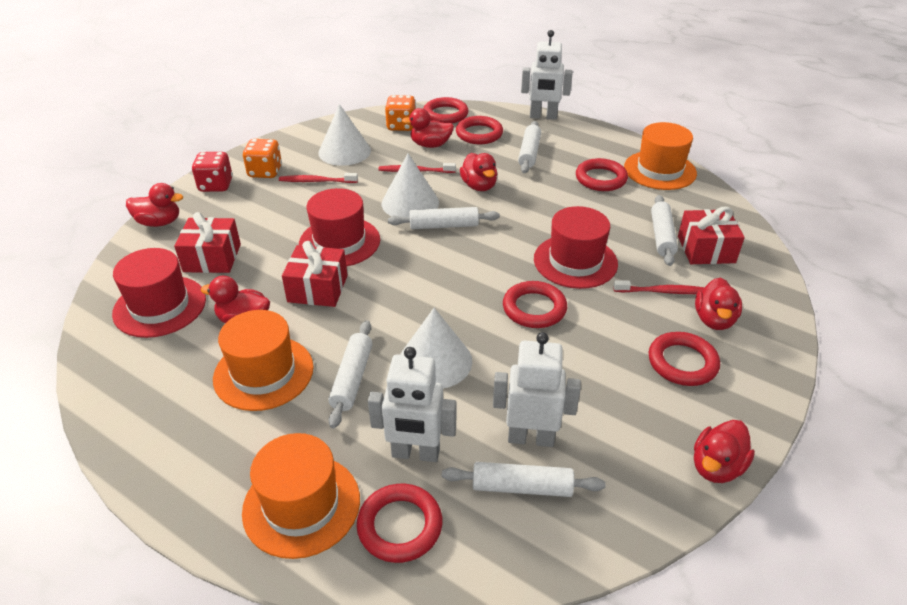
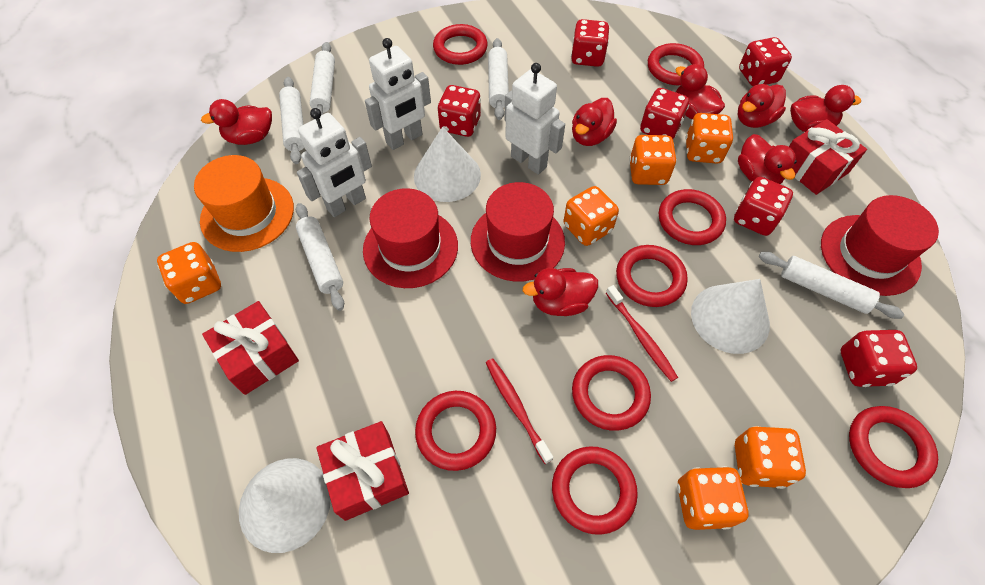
orange dice: [243,139,282,178] [385,95,416,131] = 2 -> [157,242,221,304] [564,186,619,246] [629,135,677,185] [677,466,748,530] [685,113,733,164] [735,426,806,489] = 6
orange hat: [213,310,314,411] [242,433,360,559] [624,122,697,190] = 3 -> [194,155,294,252] = 1
red dice: [192,152,233,192] = 1 -> [437,85,481,137] [571,19,609,67] [640,88,689,139] [734,177,793,236] [739,37,792,86] [841,330,917,387] = 6
red duck: [126,183,183,227] [201,276,270,323] [402,108,454,148] [460,153,497,191] [694,420,755,483] [695,277,742,330] = 6 -> [201,99,272,145] [522,268,598,316] [572,98,617,146] [675,64,725,119] [738,84,786,128] [738,134,797,184] [790,85,861,132] = 7
red ring: [357,484,442,563] [423,97,468,123] [456,116,503,144] [503,281,567,328] [576,158,628,191] [648,332,720,386] = 6 -> [415,391,496,471] [433,24,488,65] [552,446,638,535] [572,355,651,431] [616,245,688,307] [648,43,704,85] [659,189,726,245] [849,406,938,488] = 8
red toothbrush: [279,173,358,183] [378,163,456,173] [614,280,705,294] = 3 -> [486,358,553,464] [606,285,678,382] = 2

